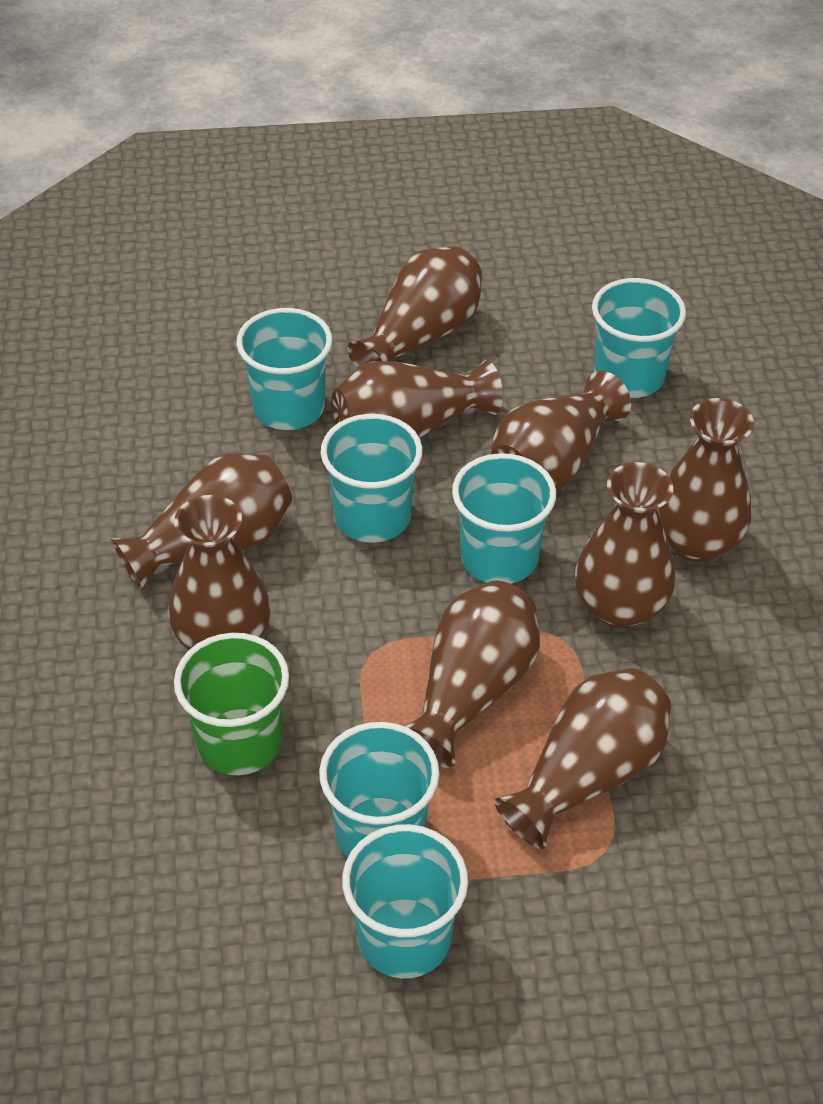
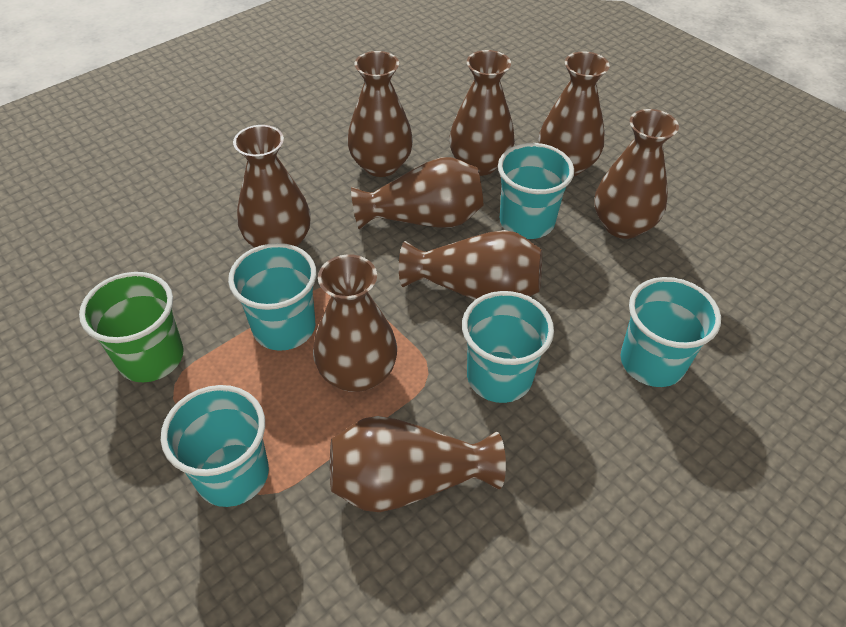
turquoise cup: [236,308,332,430] [319,722,440,858] [321,414,423,543] [342,824,468,979] [452,453,556,584] [592,278,686,398] = 6 -> [161,385,269,507] [228,243,317,351] [462,291,554,403] [498,143,574,239] [621,277,721,387] = 5

